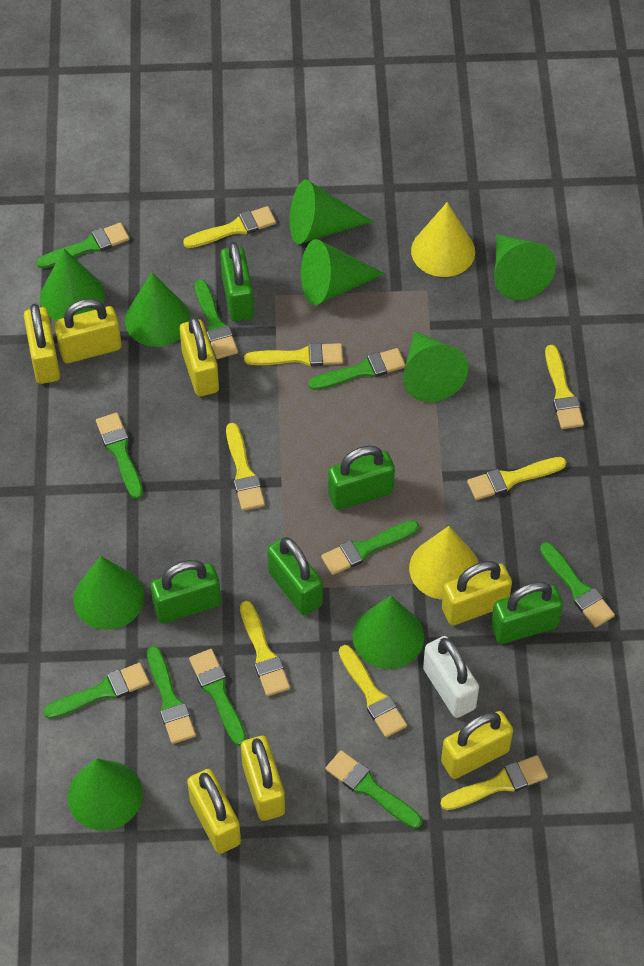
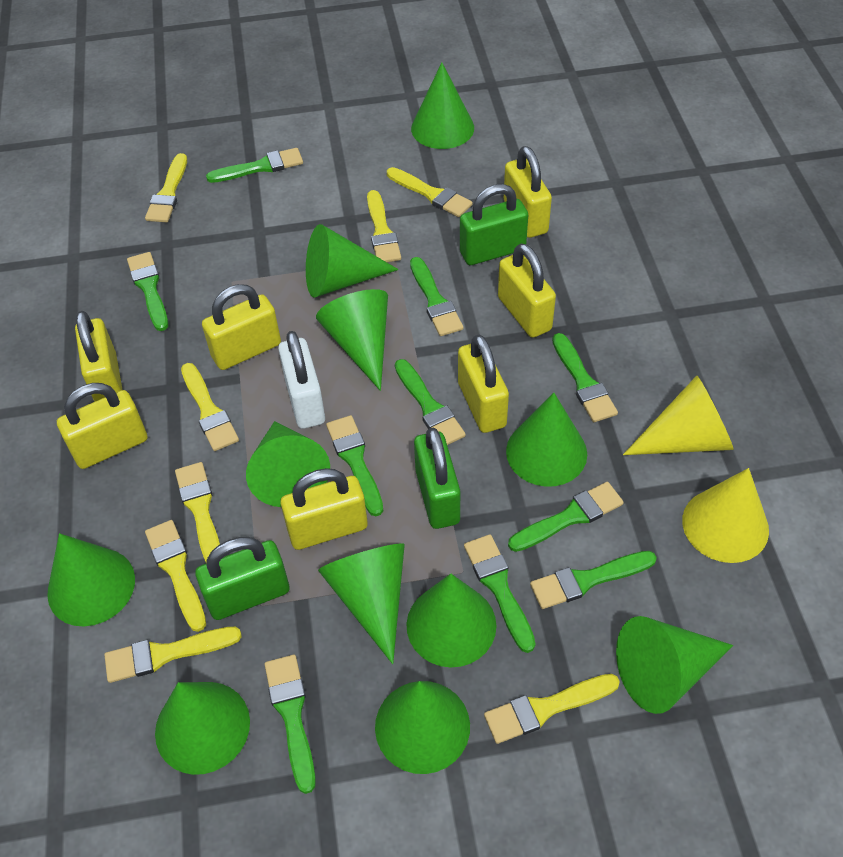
green cone: [40,249,105,320] [67,758,143,830] [73,556,144,630] [125,272,190,347] [290,180,373,244] [301,239,385,305] [353,596,424,669] [403,331,468,402] [494,234,556,300] = 9 -> [47,533,135,626] [155,682,250,775] [246,421,330,507] [306,224,399,298] [316,289,388,391] [318,544,405,664] [375,681,470,774] [406,574,496,668] [411,62,474,149] [506,393,587,487] [616,616,733,714] = 11
green padlock: [150,560,221,624] [220,242,254,322] [267,537,323,616] [328,445,395,510] [491,582,563,644] = 5 -> [195,537,290,620] [414,427,460,529] [460,184,528,265] = 3

